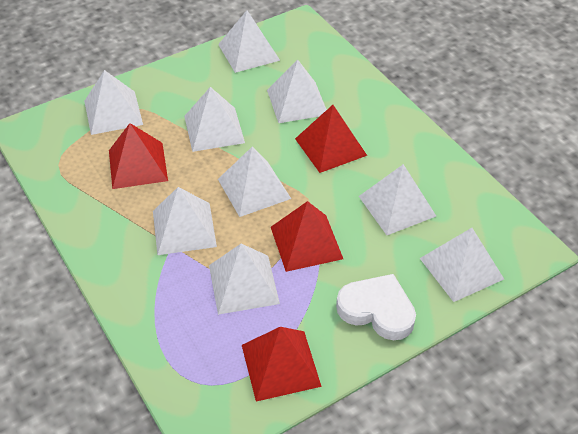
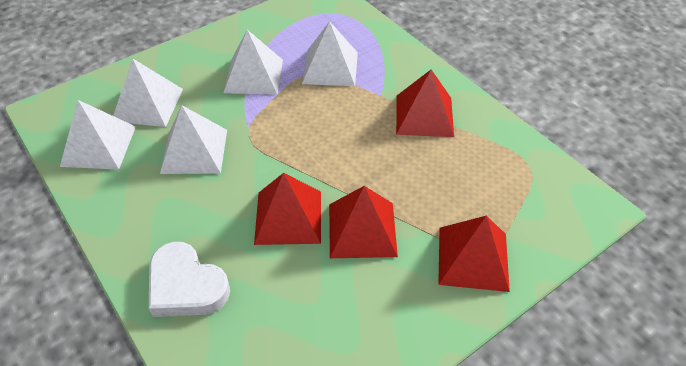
white pyramid: [84,70,143,135] [153,187,217,255] [184,87,245,152] [209,244,280,315] [218,10,280,73] [218,147,291,217] [267,60,327,123] [359,164,436,235] [420,228,504,302] = 9 -> [60,100,136,170] [113,58,183,127] [160,105,227,174] [224,30,283,95] [302,21,358,86] = 5

